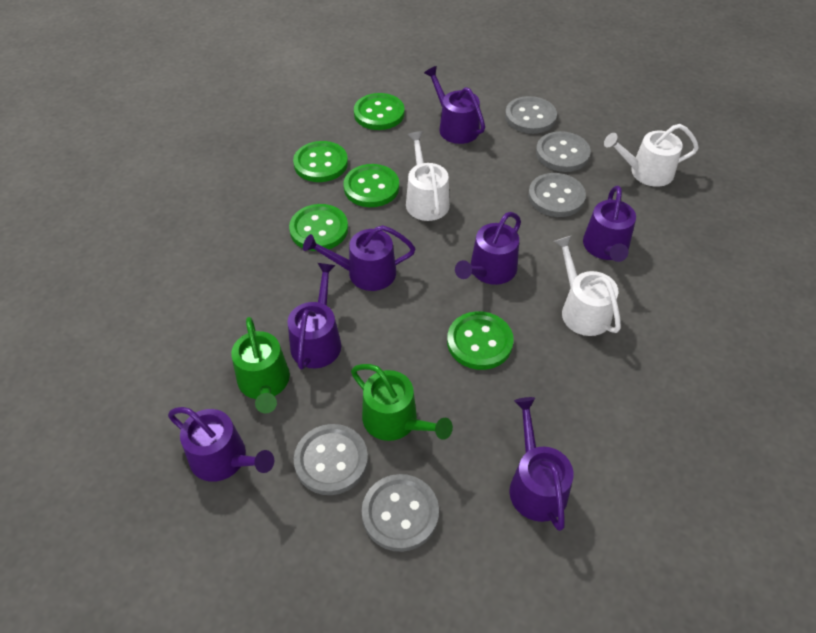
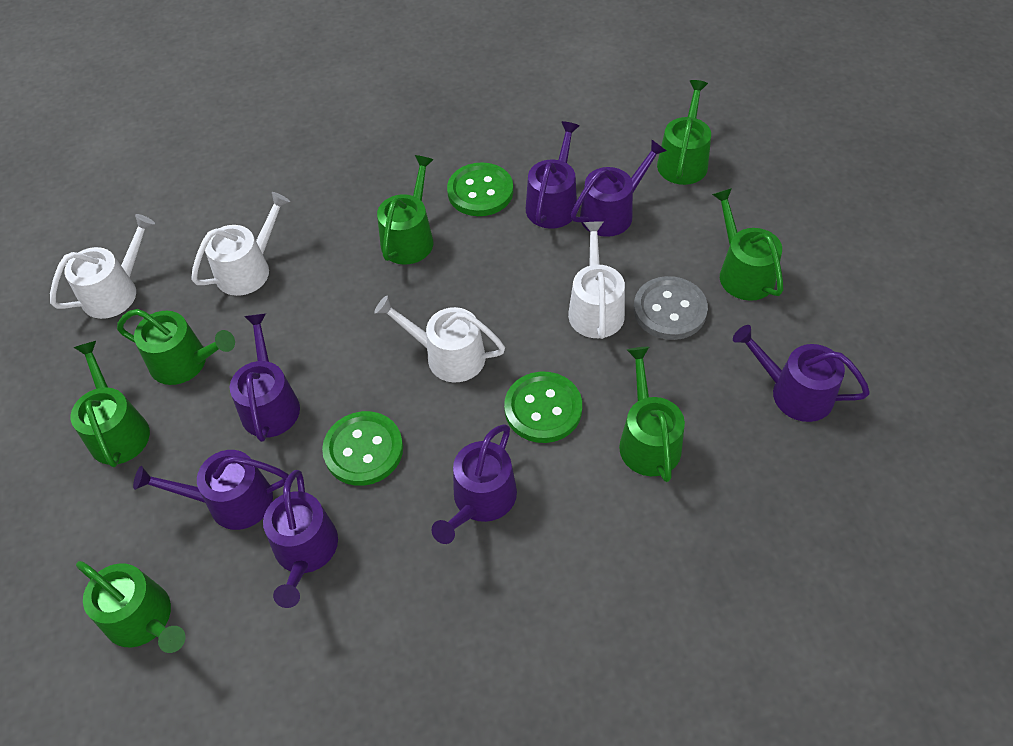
green button: [289,204,348,251] [293,141,348,182] [344,164,399,207] [354,93,405,130] [447,311,514,370] = 5 -> [322,411,403,486] [447,162,513,216] [504,372,582,443] = 3
green watering can: [231,317,290,414] [351,364,453,441] = 2 -> [71,341,150,467] [76,561,186,653] [117,309,235,385] [377,155,434,265] [619,347,685,482] [657,80,711,185] [712,188,783,301] = 7
grey button: [294,424,368,495] [362,474,439,552] [505,96,557,134] [528,173,586,217] [536,131,591,172] = 5 -> [634,276,708,340] = 1
white watering can: [406,131,450,221] [554,236,621,336] [604,124,699,187] = 3 -> [50,214,155,319] [191,192,290,296] [374,295,505,382] [568,221,625,339] = 4

